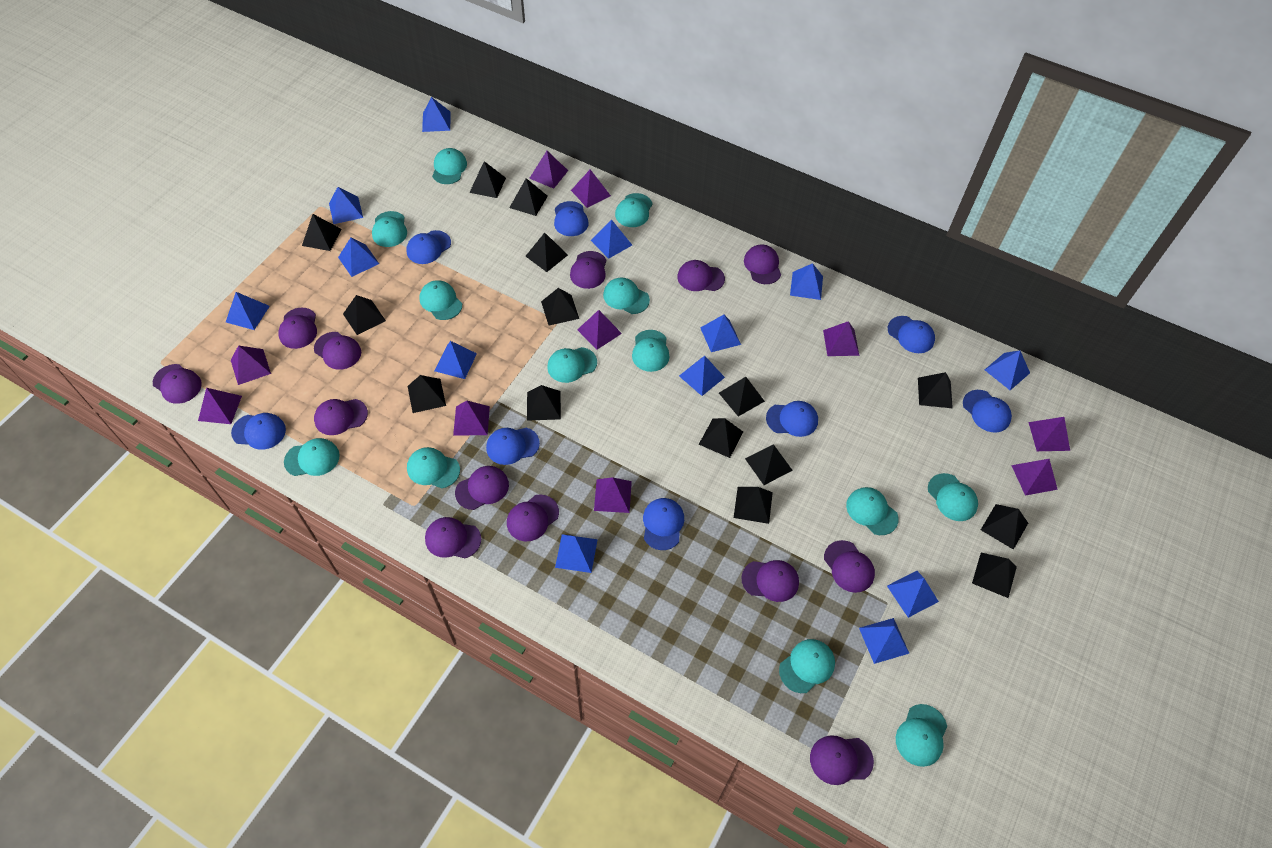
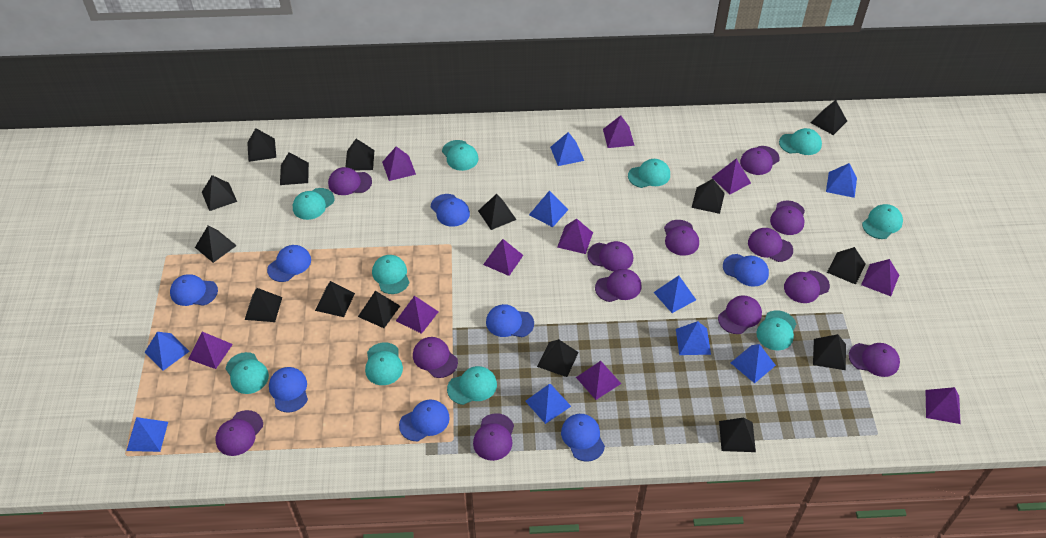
blue pyramid: [226,292,270,330] [329,187,363,224] [338,238,379,277] [422,97,451,132] [435,341,477,379] [555,534,598,573] [591,219,632,259] [679,356,725,396] [700,315,741,352] [790,263,823,300] [859,618,910,664] [887,571,939,618] [985,350,1030,390] = 13 -> [126,417,168,452] [144,332,190,371] [525,384,571,424] [529,191,569,227] [550,132,584,166] [653,275,696,313] [676,321,711,355] [731,344,776,383] [826,163,857,198] = 9
turquoise cap: [284,438,340,476] [372,211,407,247] [407,447,460,488] [419,280,462,320] [432,148,467,184] [547,347,597,383] [603,277,650,314] [615,193,653,227] [632,330,670,372] [779,639,835,693] [846,487,899,535] [896,704,947,767] [928,473,978,521] = 13 -> [226,352,269,394] [293,188,334,220] [365,342,403,385] [372,255,410,294] [442,140,479,171] [447,366,497,405] [628,159,670,188] [756,310,796,350] [779,128,822,155] [862,204,903,239] = 10

